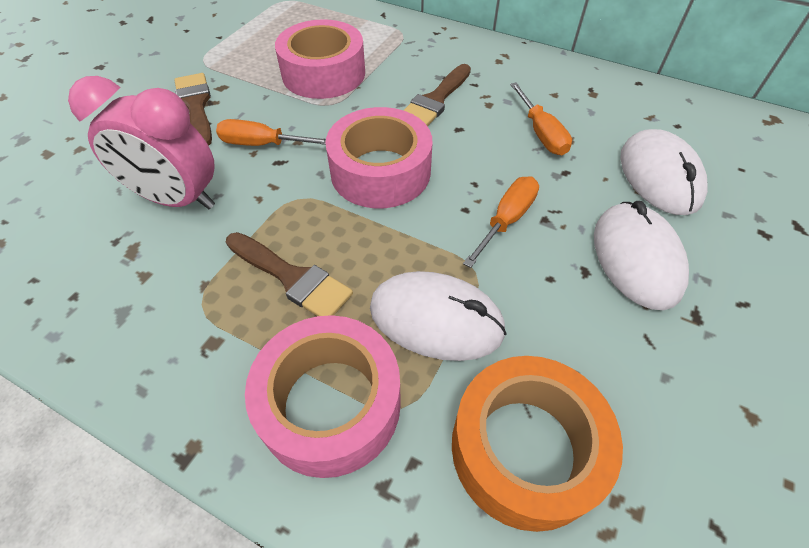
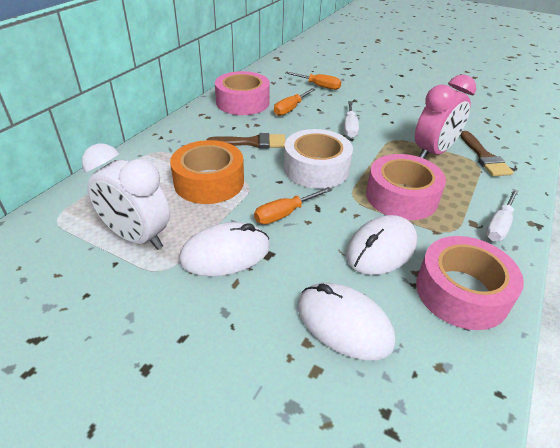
brown brush: [174,73,212,146] [226,232,353,316] [403,64,471,126] = 3 -> [207,133,285,149] [460,131,514,176] = 2
white clock: none = 0 -> [82,143,170,250] = 1
white screwdriver: none = 0 -> [344,101,359,138] [486,189,519,241] = 2
white tape: none = 0 -> [284,129,353,189] = 1

